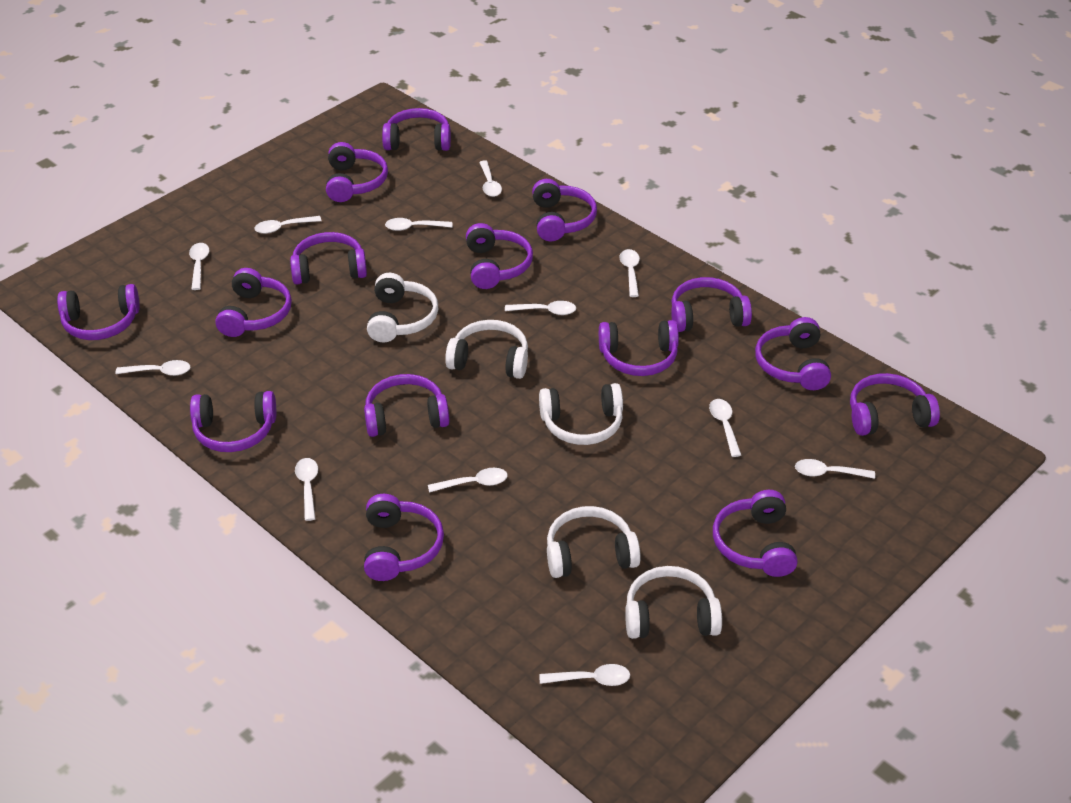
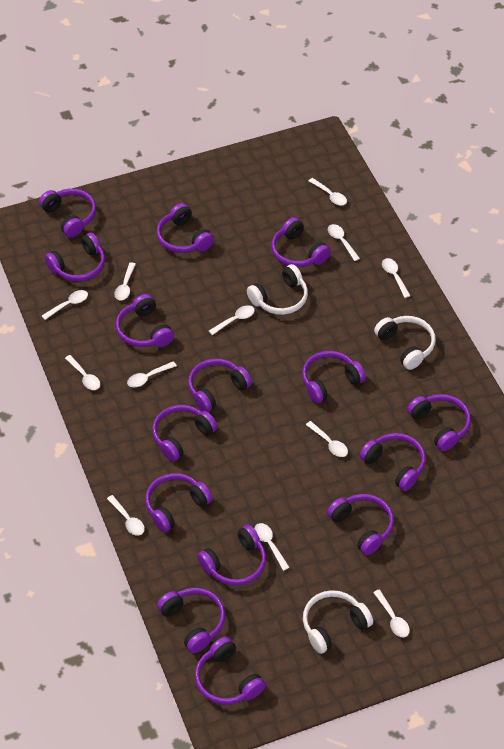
white headphones: [367,273,438,342] [445,320,528,379] [539,383,623,445] [547,506,641,578] [625,566,722,639] = 5 -> [247,264,308,315] [303,590,373,654] [374,316,435,370] = 3

